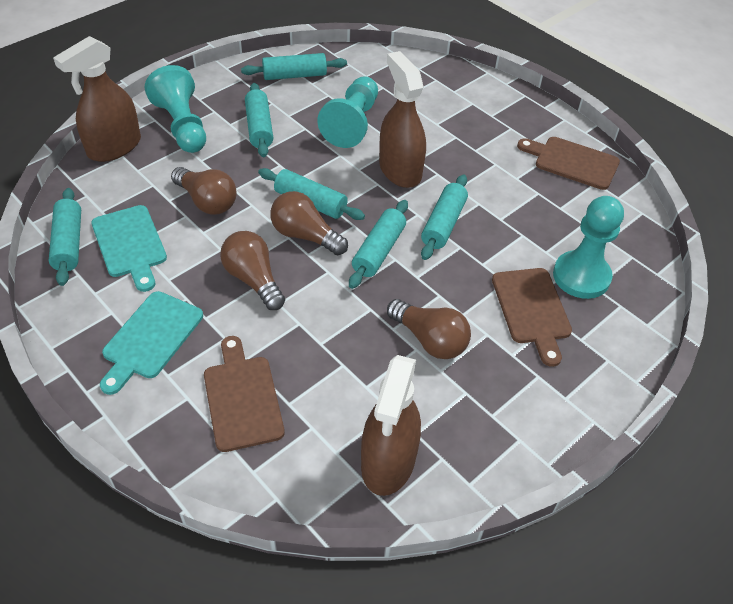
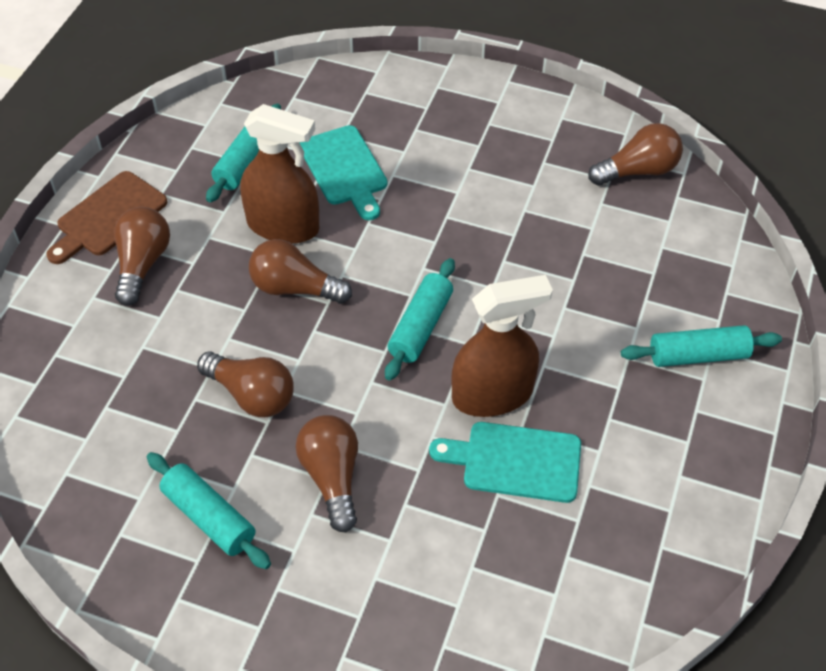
brown cutting board: [204,336,285,452] [492,268,572,367] [517,137,620,190] = 3 -> [46,171,167,264] = 1
brown light bulb: [171,167,237,214] [220,231,285,310] [270,191,348,255] [387,299,471,359] = 4 -> [114,207,170,306] [197,351,294,417] [249,239,352,304] [296,415,358,532] [588,123,683,186] = 5
brown spray bottle: [53,36,141,162] [361,355,421,496] [379,51,426,188] = 3 -> [240,104,319,244] [451,275,553,417] = 2
turquoise pawn: [145,65,206,153] [317,76,378,148] [553,196,624,299] = 3 -> none = 0
turquoise rolling pin: [49,188,81,286] [241,53,347,80] [245,83,273,157] [258,168,365,220] [349,200,408,289] [421,174,468,260] = 6 -> [147,452,271,569] [206,104,281,202] [385,258,455,381] [621,325,782,367] = 4

